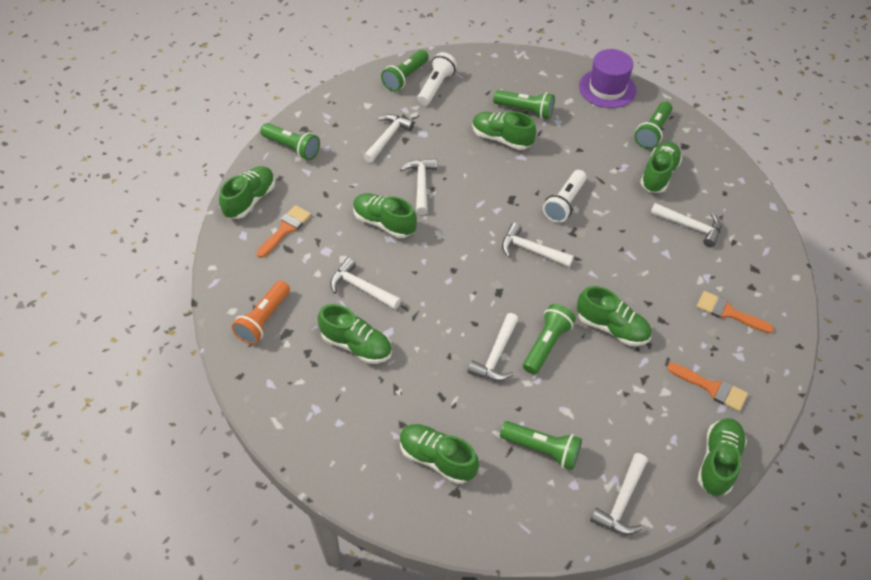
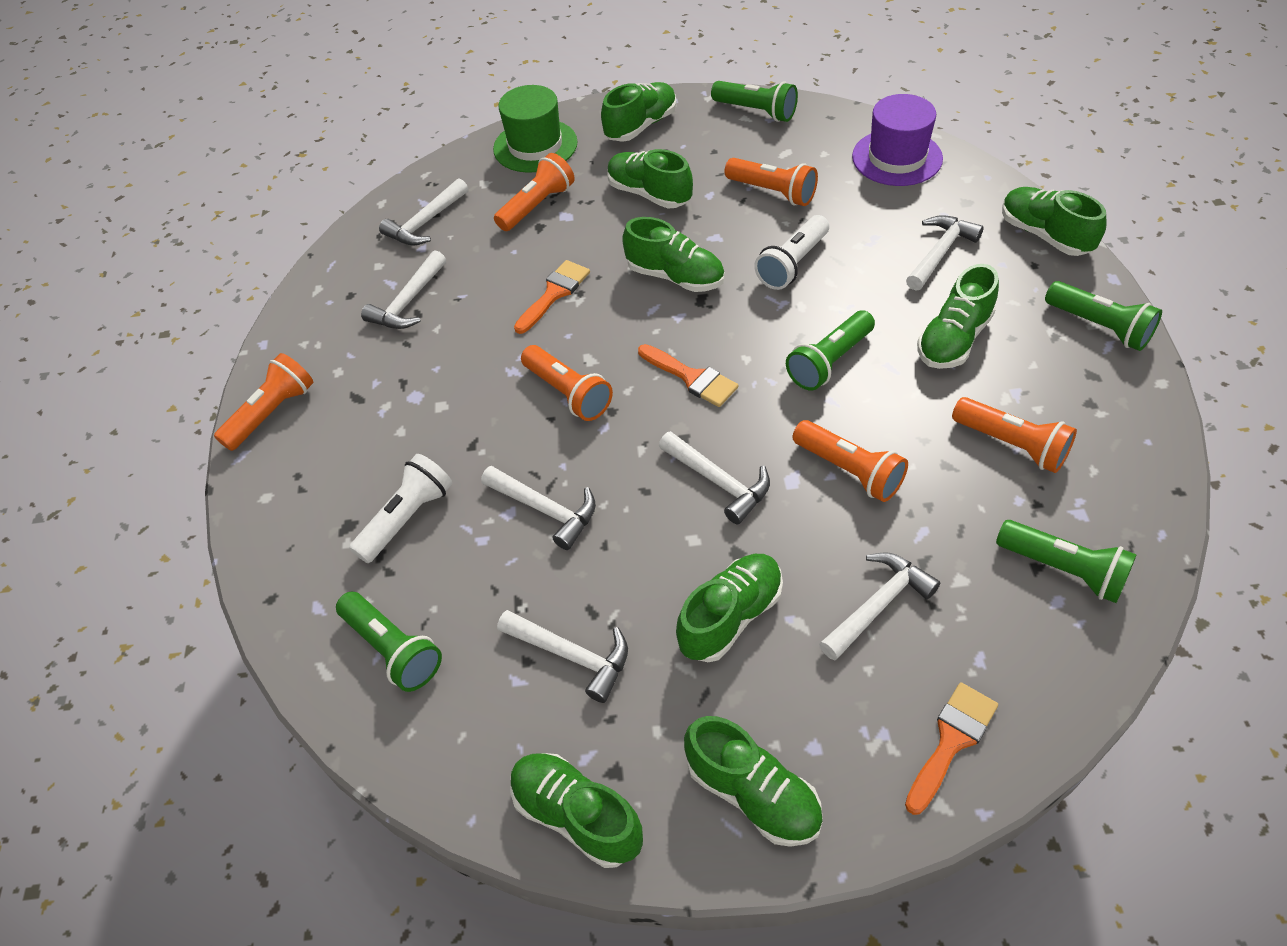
green flashlight: [260,123,320,160] [381,50,429,92] [493,90,555,119] [500,421,582,470] [523,304,576,374] [635,101,673,149] = 6 -> [336,592,442,692] [711,81,798,122] [786,310,875,391] [996,520,1137,603] [1045,281,1162,351] = 5
green hat: none = 0 -> [493,85,578,173] = 1
orange flashlight: [232,281,290,345] = 1 -> [214,353,313,451] [494,153,575,231] [521,345,613,421] [725,158,818,206] [793,420,908,502] [952,397,1077,473] = 6

